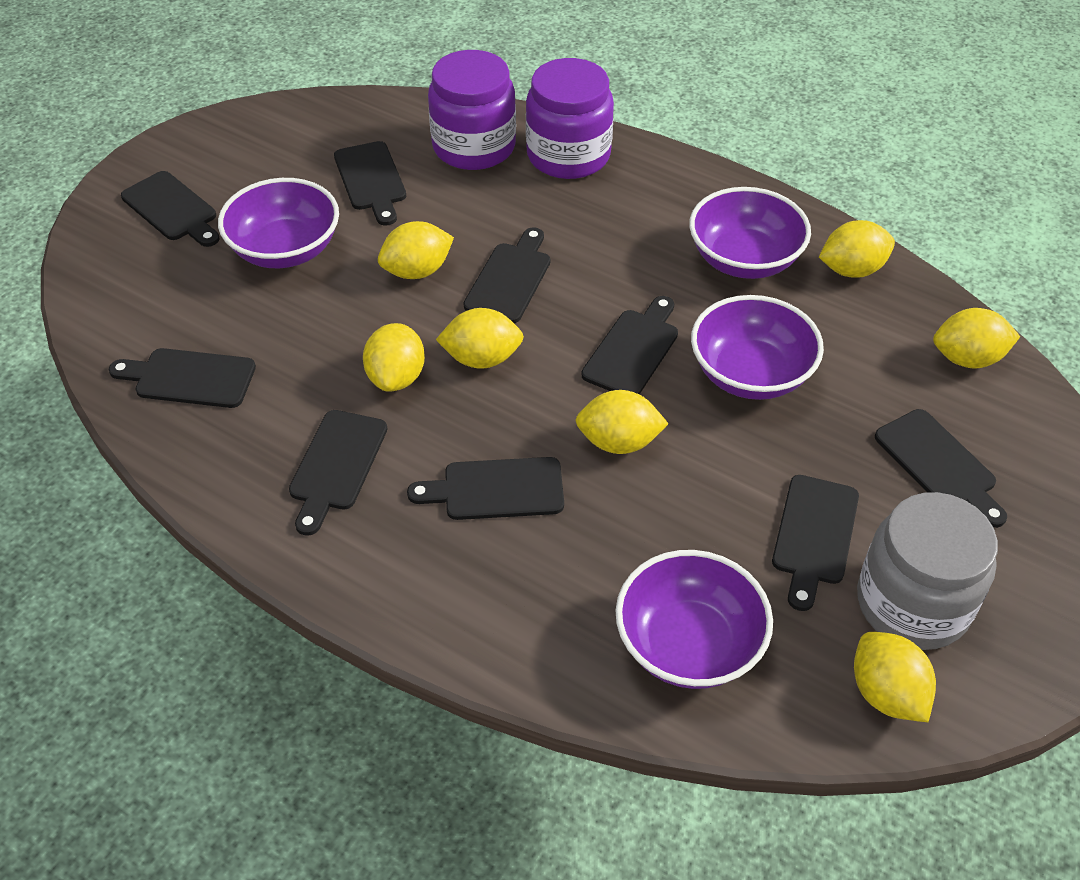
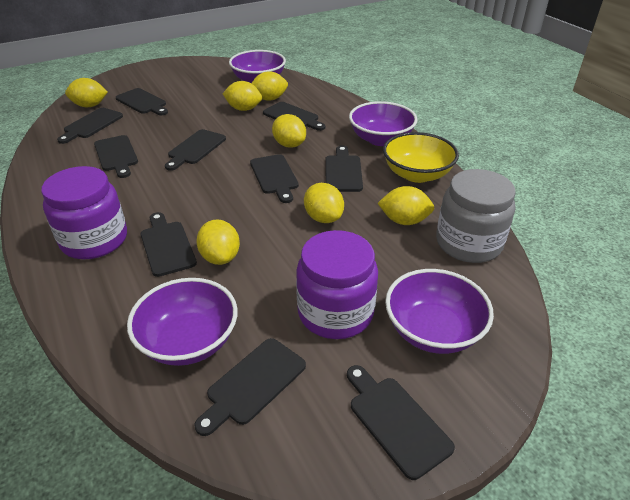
black cutting board: [109,348,256,408] [121,171,220,247] [289,410,387,536] [334,141,406,226] [407,457,564,520] [464,227,550,323] [581,296,678,395] [772,475,859,611] [875,409,1007,528] = 9 -> [57,108,123,144] [94,135,138,178] [116,88,168,115] [140,212,197,277] [165,129,226,171] [194,338,306,436] [250,154,299,203] [263,102,325,131] [325,145,363,192] [347,365,455,480] = 10
yellow bowl: none = 0 -> [383,132,459,183] = 1

